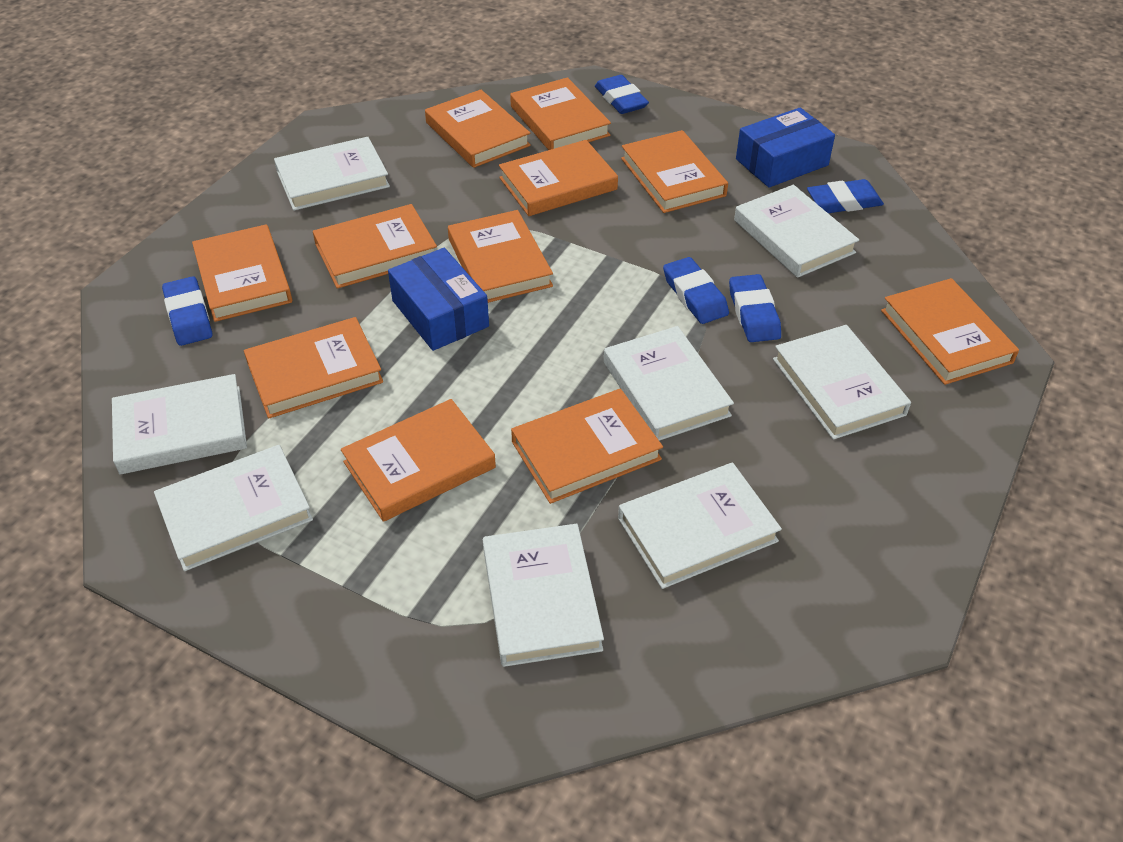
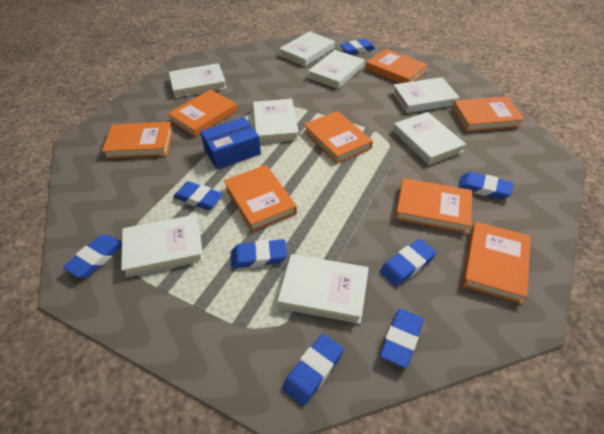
blue box: [388,248,489,351] [736,108,835,188] = 2 -> [200,117,261,169] = 1
blue eraser: [162,276,212,346] [595,75,649,114] [663,257,729,324] [729,274,781,342] [807,179,884,213] = 5 -> [63,235,122,278] [173,181,223,210] [231,239,287,268] [282,334,344,406] [340,39,375,55] [380,239,437,287] [380,309,424,368] [458,172,513,199] = 8
orange book: [192,224,292,322] [244,317,383,418] [313,204,437,289] [341,399,496,522] [425,90,531,168] [448,210,553,303] [499,140,618,216] [510,77,611,150] [511,389,663,504] [621,130,728,213] [881,278,1019,385] = 11 -> [102,122,173,159] [167,89,237,137] [224,165,297,232] [304,111,373,164] [366,49,428,83] [395,178,472,234] [452,96,525,132] [462,222,531,304] = 8

